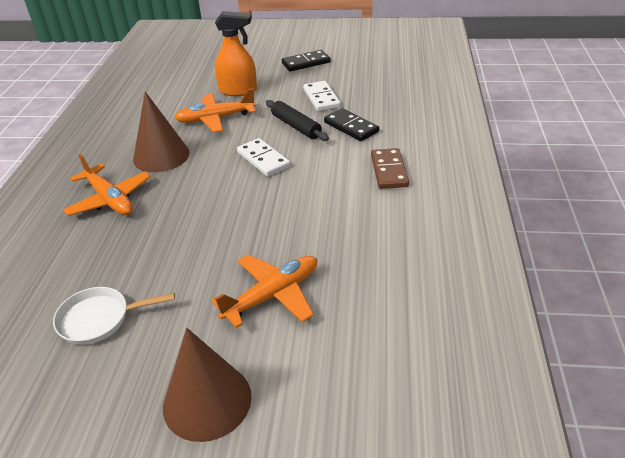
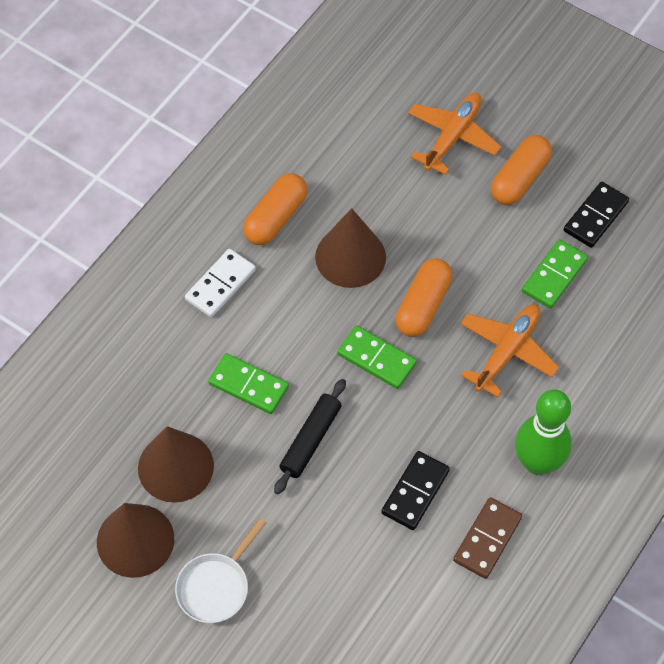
brown cone: [133,91,190,172] [163,328,252,442] = 2 -> [97,503,174,578] [138,426,214,503] [315,208,386,288] = 3
green bowling pin: none = 0 -> [515,389,572,475] = 1
green domino: none = 0 -> [208,353,289,414] [337,325,417,389] [522,240,588,309] = 3
orange capsule: none = 0 -> [243,173,307,245] [395,258,453,337] [491,135,552,205] = 3
orange plane: [63,154,151,216] [174,88,256,133] [211,254,317,328] = 3 -> [408,93,501,175] [460,304,559,398] = 2
orange spray bottle: [215,11,257,96] = 1 -> none = 0
white domino: [237,138,290,177] [303,81,341,111] = 2 -> [185,249,256,317] = 1

